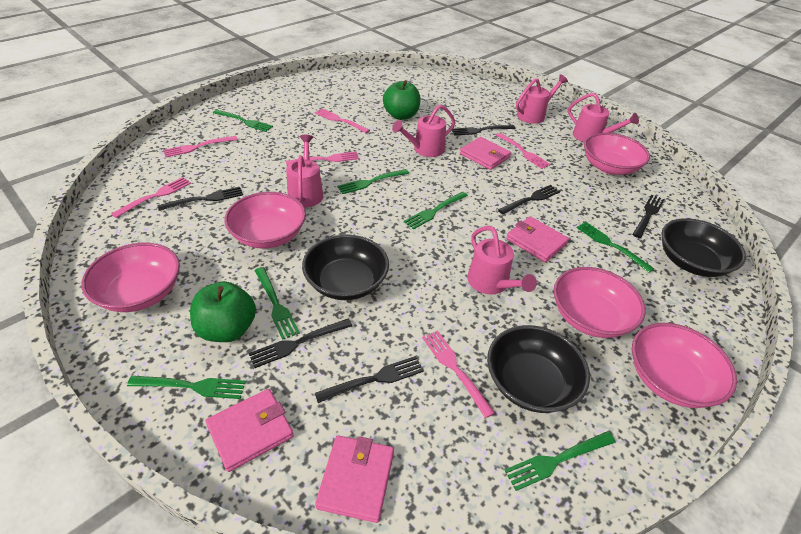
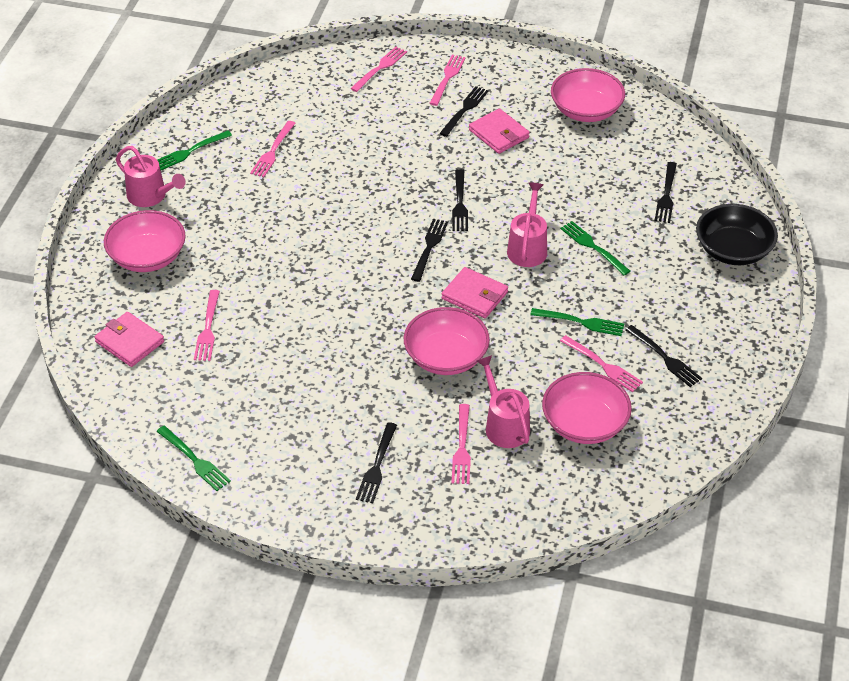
black bowl: [302,235,389,300] [487,325,590,413] [661,218,746,277] = 3 -> [696,204,778,265] = 1
green apple: [190,281,256,342] [383,80,421,120] = 2 -> none = 0
green fork: [127,376,246,399] [213,110,273,132] [255,267,300,340] [337,169,409,194] [404,191,468,230] [504,431,616,491] [577,222,654,273] = 7 -> [156,426,231,491] [157,130,232,170] [530,308,624,336] [560,221,630,275] = 4
pink bowl: [81,243,180,312] [224,192,306,248] [554,267,646,338] [584,133,650,175] [632,323,737,408] = 5 -> [104,210,186,272] [404,307,490,375] [542,372,632,444] [551,68,625,122] = 4
pink wallet: [205,389,294,472] [315,435,394,523] [460,137,511,170] [506,216,569,263] = 4 -> [94,312,164,367] [442,267,508,318] [469,108,530,154] = 3
pink watering can: [286,135,323,208] [392,104,455,157] [467,226,537,294] [516,74,568,124] [568,93,639,142] = 5 -> [116,146,186,207] [476,355,530,448] [507,183,547,267] = 3

